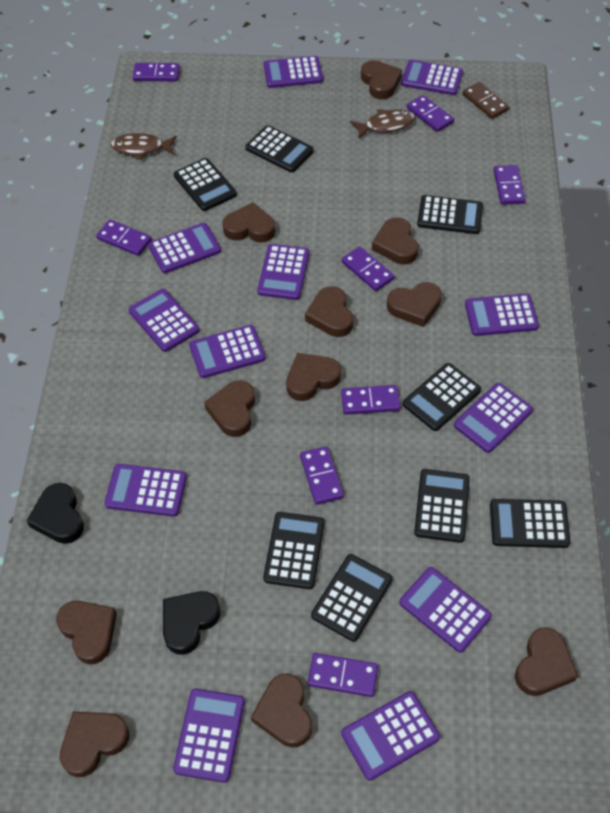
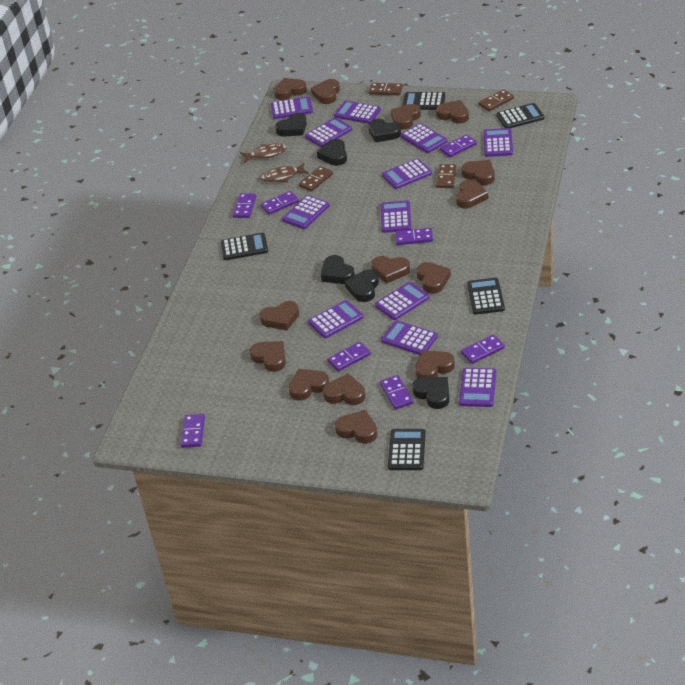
black calculator: [174,158,237,211] [246,125,314,173] [263,512,325,589] [311,554,393,642] [403,363,481,431] [414,469,470,543] [417,195,483,234] [490,499,570,548] = 8 -> [221,233,268,260] [388,429,426,470] [402,92,445,110] [467,278,505,315] [496,103,544,128] = 5
black heart: [27,483,84,544] [163,591,221,655] = 2 -> [275,113,307,136] [317,139,347,166] [321,255,355,284] [345,270,379,302] [368,119,401,143] [412,377,450,409] = 6
brown domino: [462,82,509,119] = 1 -> [299,166,333,191] [368,83,403,95] [436,164,457,188] [479,89,514,111] = 4
brown heart: [56,601,117,664] [60,712,129,777] [204,380,255,437] [223,202,275,243] [251,673,312,747] [286,353,341,401] [305,286,353,337] [361,60,402,99] [372,217,418,264] [387,282,442,327] [515,627,578,696] = 11 -> [250,341,286,372] [260,301,299,330] [274,78,307,100] [289,369,329,401] [311,79,340,104] [323,373,365,405] [335,410,378,444] [371,256,410,284] [391,104,421,130] [416,262,451,294] [416,350,455,378] [436,100,469,124] [456,179,488,209] [461,160,495,185] = 14

